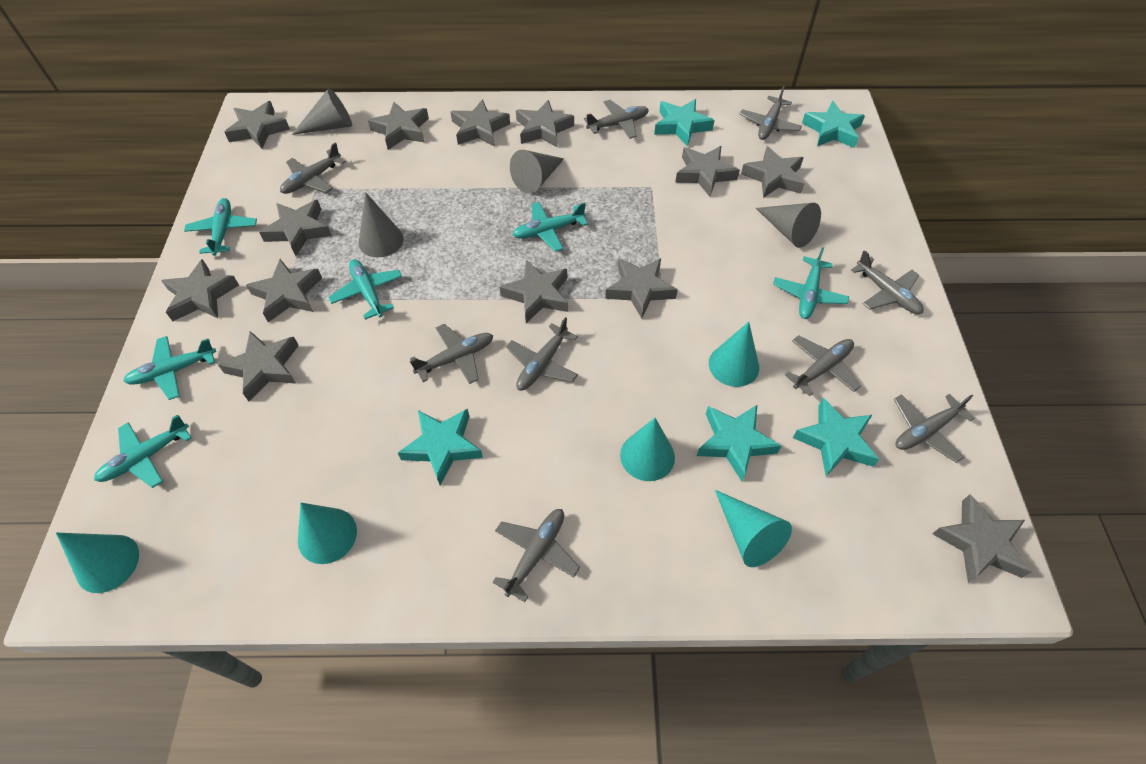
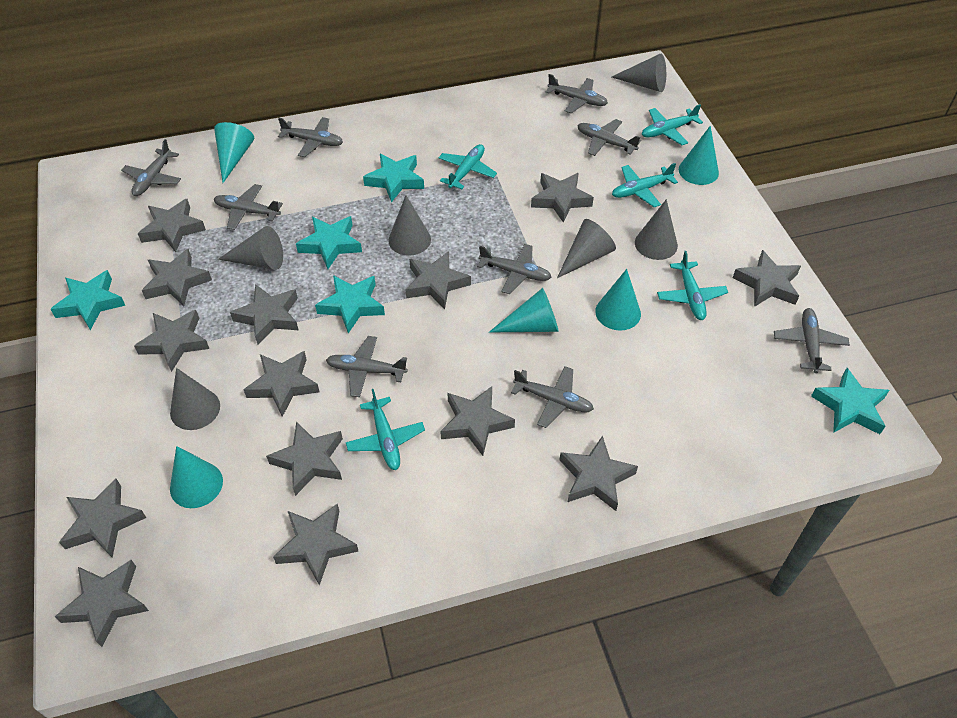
grey cone: [292,88,352,135] [359,192,404,257] [510,150,564,194] [756,203,821,248] = 4 -> [170,368,220,430] [218,226,283,270] [388,195,431,256] [557,219,616,278] [612,54,666,92] [635,199,678,260] = 6
grey star: [161,259,239,321] [218,331,299,401] [224,101,290,149] [246,259,322,322] [259,200,332,256] [368,102,429,150] [451,99,510,146] [500,260,568,323] [516,100,574,148] [605,258,678,319] [675,146,740,197] [741,146,804,198] [933,494,1031,583] = 13 -> [55,560,149,647] [59,479,147,558] [134,310,209,372] [138,199,206,252] [142,249,212,306] [230,284,298,345] [244,351,320,417] [266,422,343,496] [273,503,358,585] [405,251,471,309] [440,386,515,456] [531,173,594,223] [559,436,638,511] [733,250,801,307] = 14
turquoise plane: [94,415,191,488] [123,336,216,400] [184,198,257,256] [329,259,402,320] [512,202,588,252] [773,247,849,319] = 6 -> [346,389,425,470] [439,144,497,189] [612,163,678,207] [642,104,703,145] [657,251,728,320] = 5

